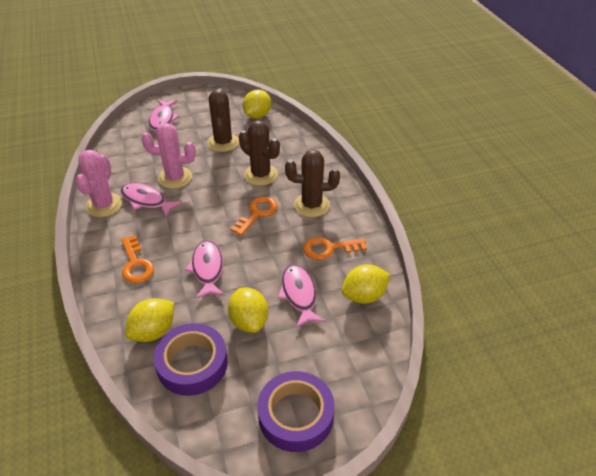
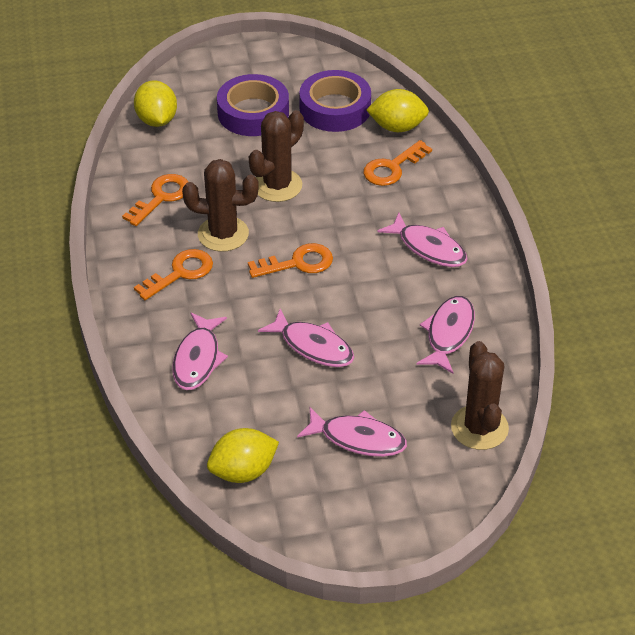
orange key: [121,235,154,283] [231,196,278,236] [303,237,367,260] = 3 -> [122,174,188,226] [134,249,213,300] [248,243,333,278] [363,140,432,186] = 4
pink cactus: [76,150,122,217] [141,123,196,189] = 2 -> none = 0
pink fish: [121,183,182,217] [149,100,179,132] [185,240,225,299] [278,264,325,328] = 4 -> [172,312,228,390] [258,309,354,367] [297,407,407,457] [377,213,467,267] [417,296,475,374] = 5
yellow lemon: [125,298,174,342] [228,288,268,333] [243,90,271,119] [342,265,390,304] = 4 -> [134,80,177,127] [207,428,279,483] [366,89,429,132] = 3

